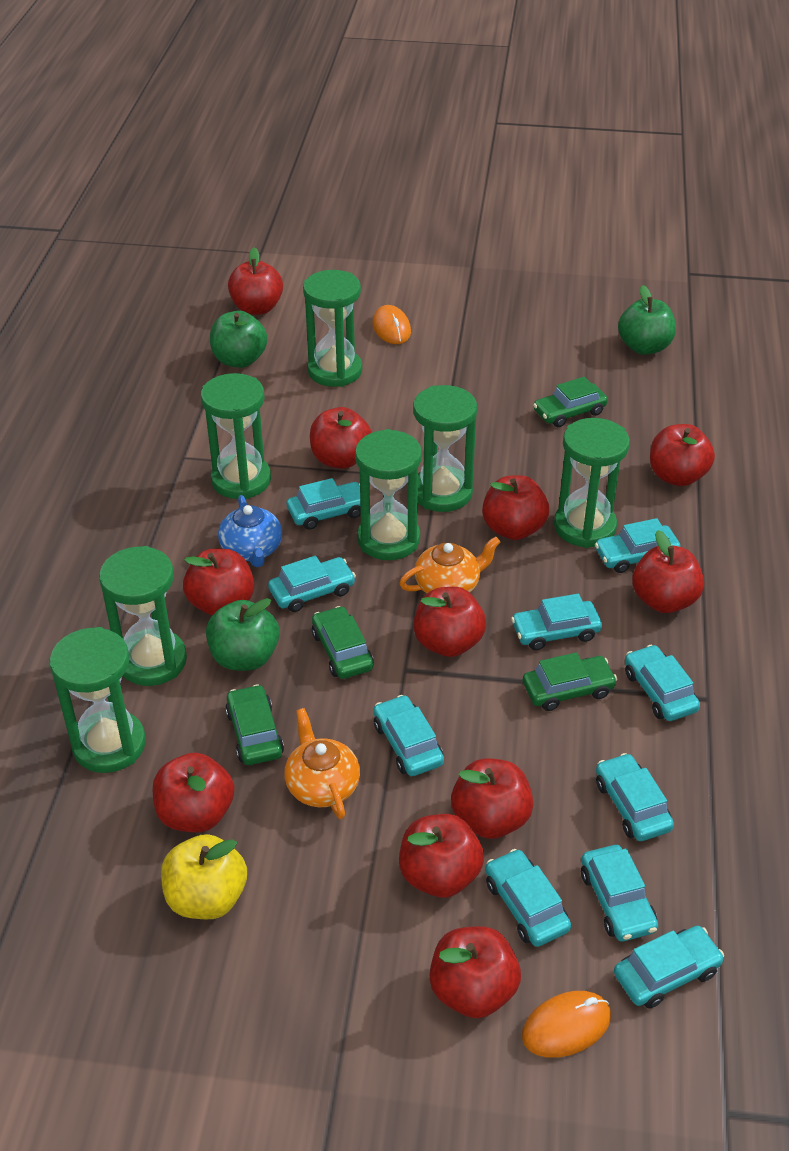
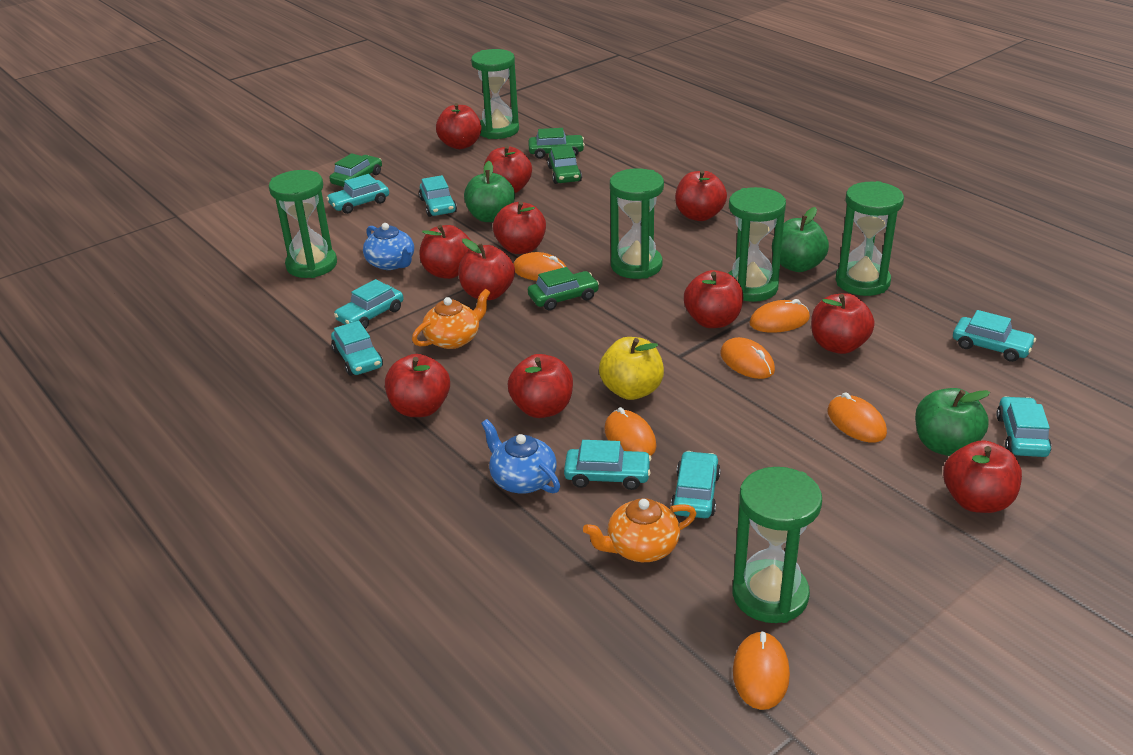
blue teapot: [218,495,282,567] = 1 -> [363,223,414,270] [481,419,560,494] = 2
green hourglass: [50,627,146,773] [99,546,187,686] [201,373,271,499] [303,270,362,387] [355,429,422,560] [413,385,477,512] [554,418,630,548] = 7 -> [269,170,337,278] [471,49,519,139] [610,168,664,279] [728,187,786,302] [732,467,822,623] [836,181,904,296] = 6
orange mouse: [372,305,411,344] [522,991,611,1058] = 2 -> [513,252,566,281] [604,407,656,455] [720,337,775,379] [733,631,790,710] [749,299,810,333] [827,392,887,442] = 6
turquoise car: [268,555,356,612] [287,478,361,530] [373,695,444,776] [485,849,571,947] [511,594,602,650] [581,845,658,941] [595,518,681,573] [596,753,674,841] [614,926,724,1008] [625,645,700,721] = 10 -> [326,174,389,214] [331,321,383,376] [334,279,404,329] [419,175,457,217] [564,440,652,490] [671,451,721,518] [953,310,1036,362] [996,396,1052,457] = 8

